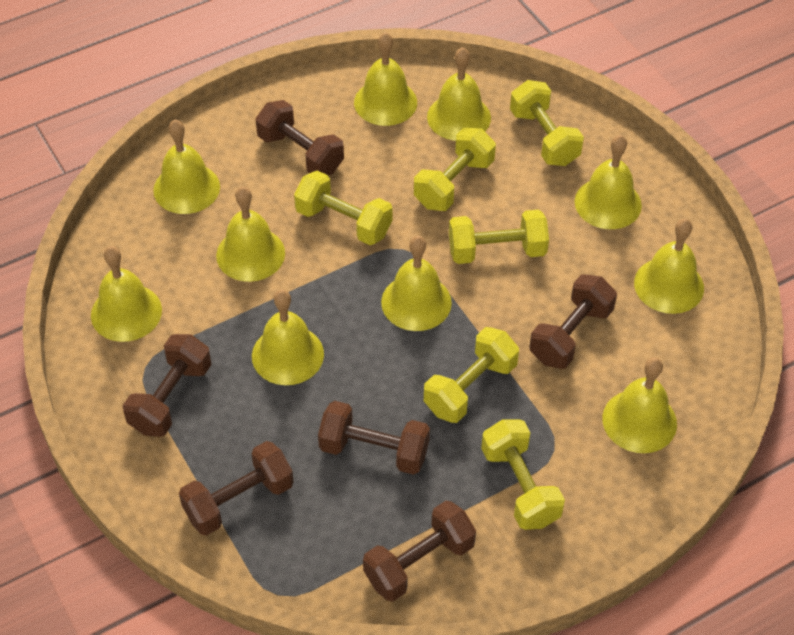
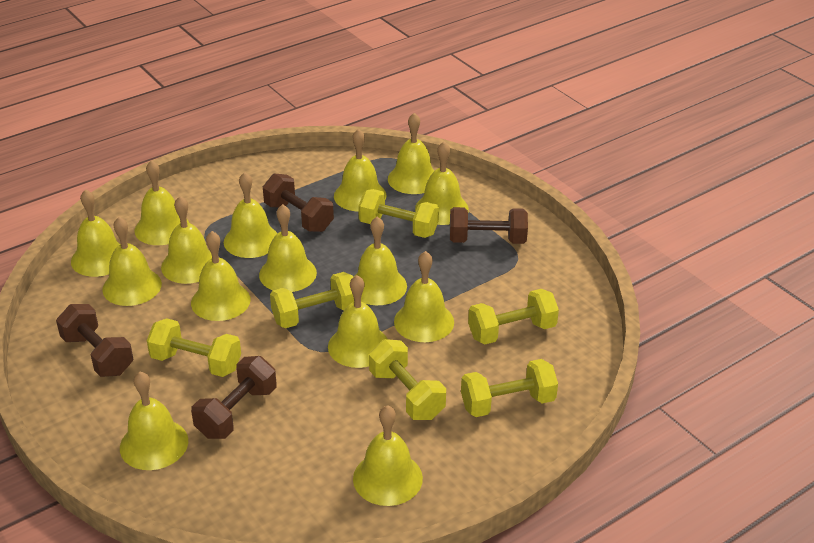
brown dumbbell: [122,334,212,437] [179,441,293,536] [255,100,344,175] [318,401,430,475] [363,501,476,602] [529,274,617,369] = 6 -> [56,304,133,377] [191,356,277,439] [263,173,334,232] [450,207,528,244] = 4
yellow bell: [91,246,162,342] [153,119,220,214] [216,187,285,282] [252,290,324,385] [354,32,417,126] [381,236,452,331] [427,47,491,141] [575,135,642,229] [602,357,677,453] [634,219,704,314] = 10 -> [71,189,120,277] [102,217,162,306] [120,371,188,470] [134,160,189,245] [161,196,212,284] [191,231,251,321] [224,172,278,258] [259,204,317,292] [328,275,388,368] [334,129,387,211] [353,405,423,506] [355,217,407,305] [388,113,435,194] [394,251,454,342] [415,142,469,225] = 15

